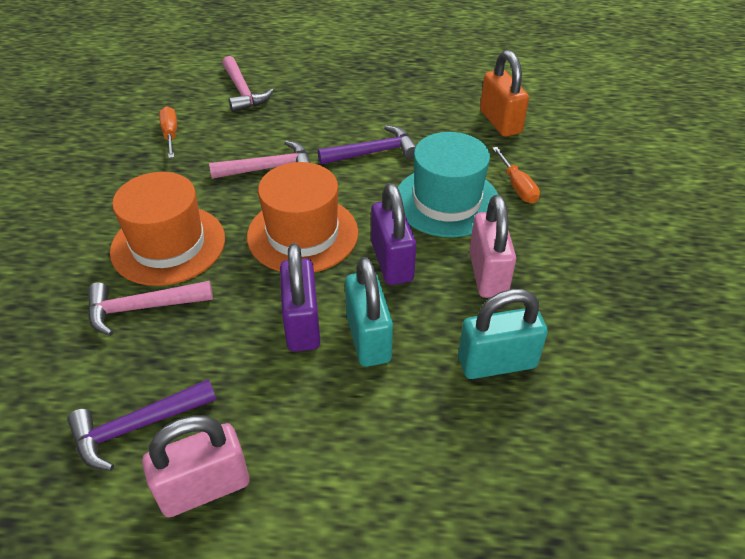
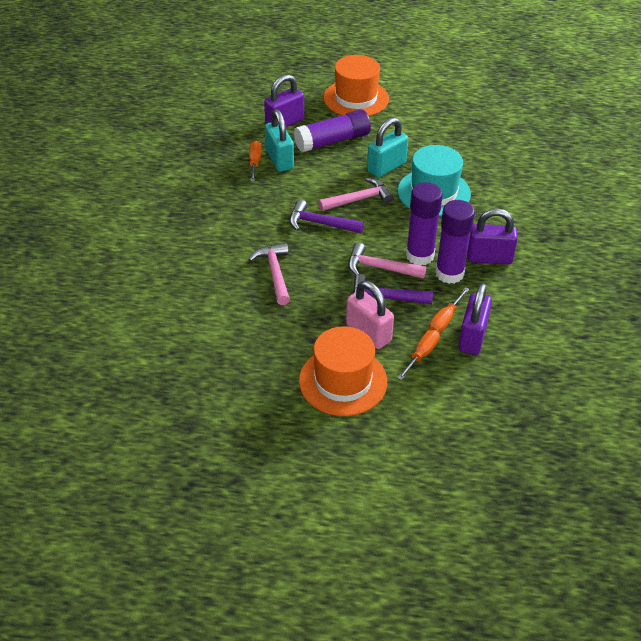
orange padlock: [480,50,529,137] = 1 -> none = 0
orange screwdriver: [159,106,177,158] [492,147,540,203] = 2 -> [249,141,262,182] [398,330,440,380] [429,287,469,333] = 3
pink padlock: [142,416,249,517] [469,195,516,298] = 2 -> [346,281,394,349] = 1
purple glue stick: none = 0 -> [294,109,371,152] [406,182,443,265] [435,200,475,284] = 3
purple padlock: [280,243,320,352] [371,183,416,285] = 2 -> [264,74,304,127] [458,283,492,355] [467,208,518,264] = 3

